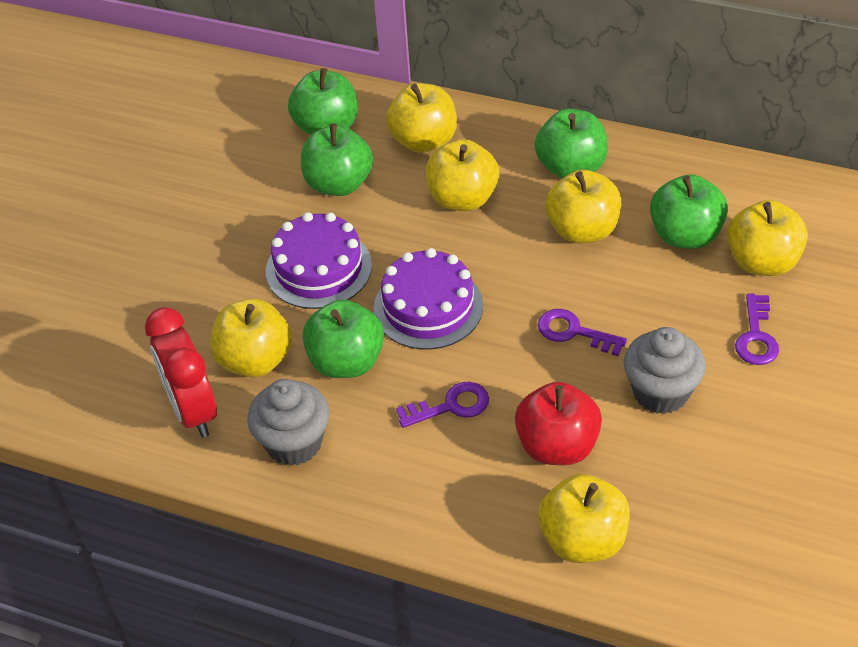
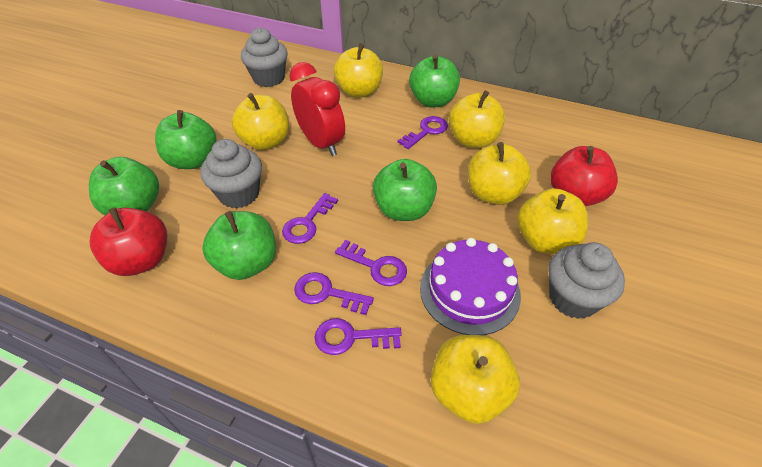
grey cupcake: [247,379,330,466] [624,327,706,414] = 2 -> [200,139,262,208] [241,27,288,87] [548,242,625,319] = 3
purple cake: [266,212,372,309] [374,248,483,350] = 2 -> [420,238,521,335] = 1
purple key: [396,382,489,428] [538,309,627,356] [735,294,779,365] = 3 -> [282,193,338,244] [294,272,374,315] [314,318,402,355] [335,240,407,286] [397,116,448,149] = 5
red apple: [515,382,602,465] = 1 -> [90,207,167,276] [551,146,618,206] = 2

